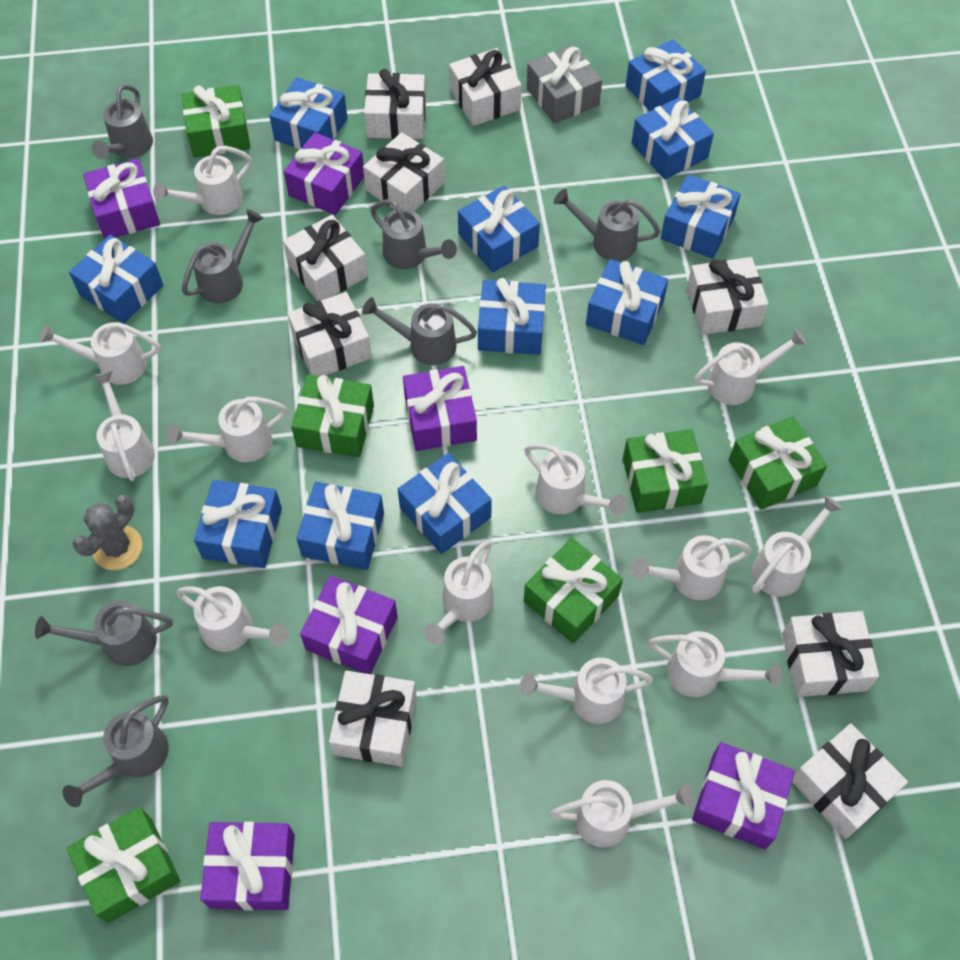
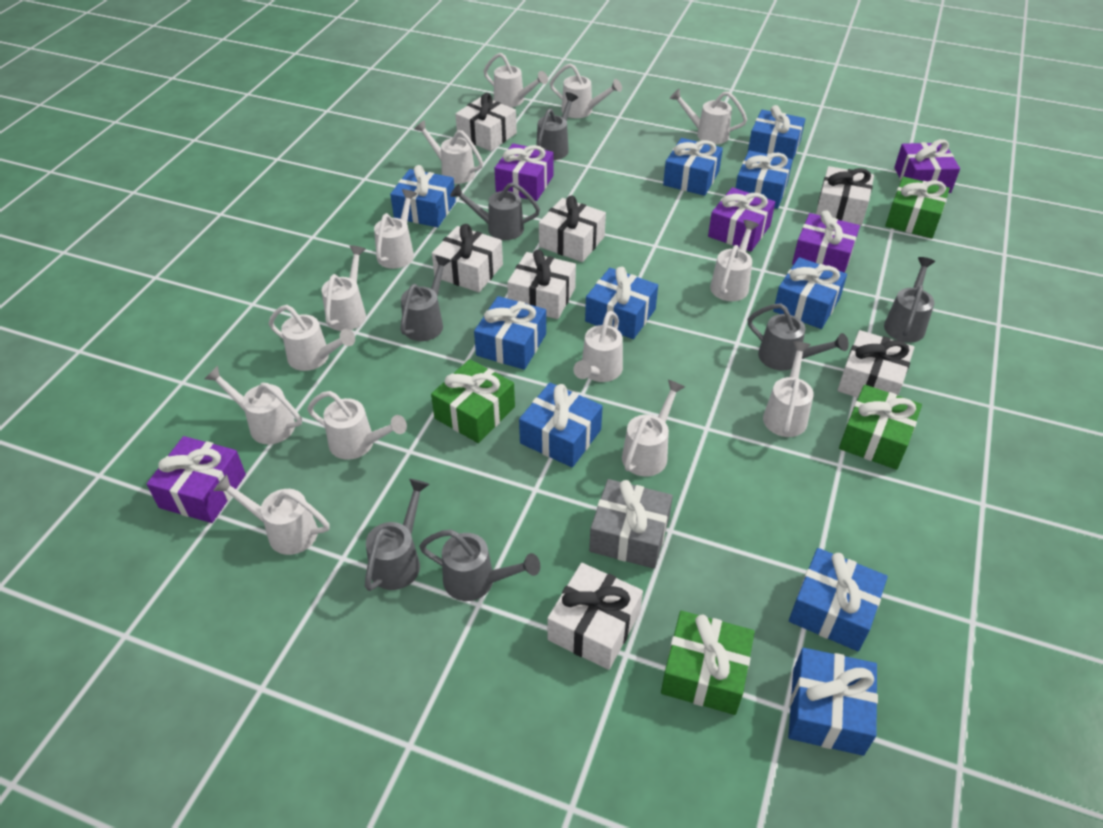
blue gift: [69,235,163,323] [194,480,282,568] [269,77,347,149] [296,481,384,570] [398,453,492,554] [458,185,540,272] [478,278,546,355] [586,259,668,345] [626,39,706,111] [632,97,714,180] [661,174,741,259] = 11 -> [390,165,456,227] [474,296,546,370] [519,383,603,468] [585,267,658,339] [663,138,723,196] [736,150,793,209] [748,105,805,159] [773,257,847,329] [788,648,878,756] [789,548,888,651] = 10
green gift: [67,807,180,923] [182,85,251,157] [291,374,374,457] [524,538,623,643] [623,429,708,513] [729,416,827,510] = 6 -> [431,359,515,443] [661,611,755,715] [839,385,922,470] [885,177,950,238] = 4
grey cactus: [72,495,142,570] = 1 -> none = 0
purple gift: [83,159,160,239] [200,822,295,911] [284,132,364,215] [300,575,398,674] [403,366,477,451] [692,742,795,849] = 6 -> [147,436,246,523] [495,143,553,201] [708,187,775,252] [792,210,860,273] [894,139,960,193] = 5
white gift: [283,215,368,301] [287,292,372,376] [329,670,417,766] [363,132,445,211] [364,69,426,139] [449,48,522,126] [687,257,768,335] [782,611,879,697] [792,723,908,839] = 9 -> [432,224,503,292] [455,93,517,151] [507,250,576,319] [539,196,606,262] [547,563,643,670] [816,166,874,225] [837,330,914,398] = 7
white watering can: [39,322,161,385] [92,371,155,481] [153,146,252,215] [167,397,287,462] [176,586,288,652] [423,541,494,645] [520,658,653,724] [524,444,626,516] [551,780,694,847] [631,535,752,600] [649,631,782,697] [694,328,807,405] [752,495,843,597] = 13 -> [205,366,302,444] [214,474,330,555] [269,305,355,371] [307,391,407,460] [322,245,366,331] [374,189,417,269] [414,120,483,184] [484,53,548,107] [550,63,622,118] [573,311,623,382] [622,380,685,477] [670,89,747,144] [710,220,759,301] [763,341,814,437] = 14

